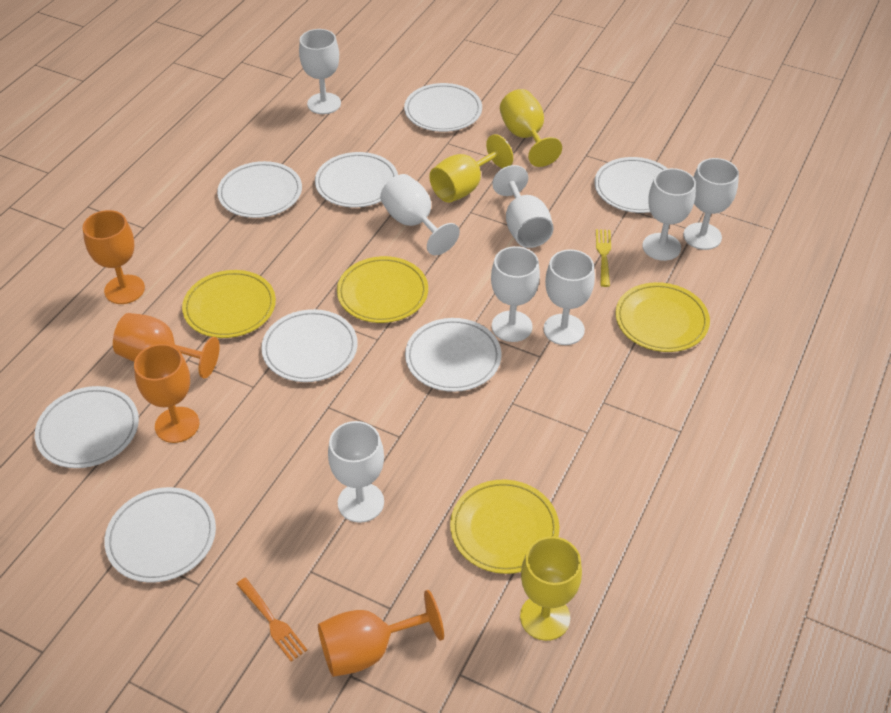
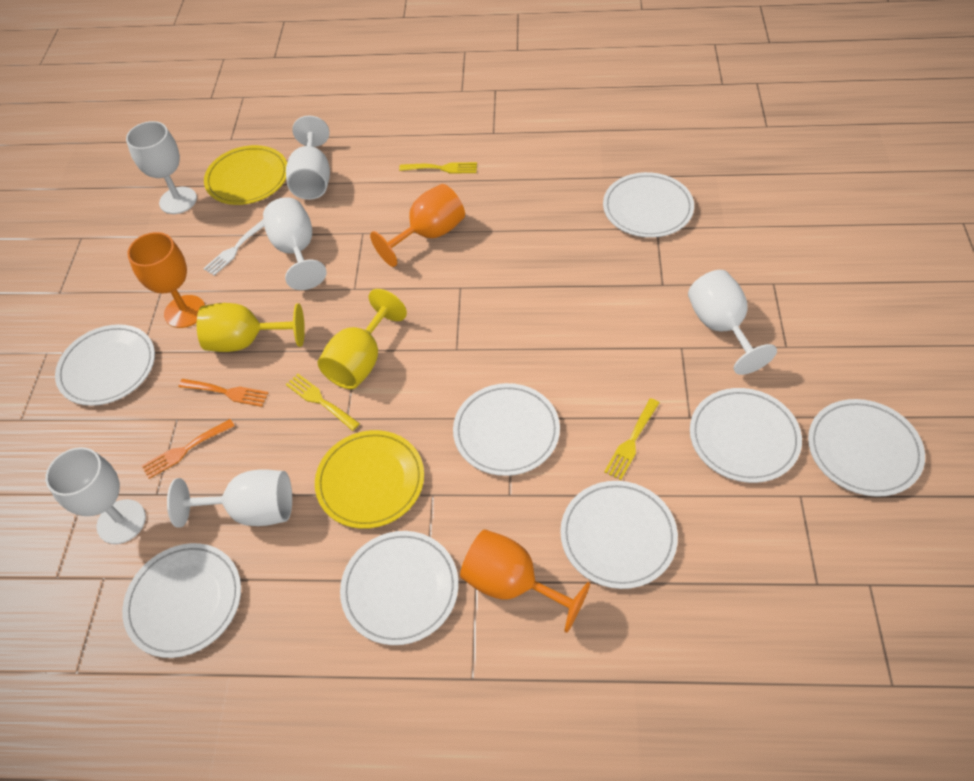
orange fork: [237,578,307,662] = 1 -> [141,419,235,479] [179,379,268,407] = 2
orange goblet: [83,210,145,304] [113,313,220,378] [134,344,200,443] [318,590,444,677] = 4 -> [127,232,205,328] [370,184,465,267] [460,529,590,633] = 3
white fork: none = 0 -> [203,220,264,276] = 1
white goblet: [299,29,341,114] [328,421,384,523] [380,174,460,255] [491,246,540,342] [492,165,554,248] [544,249,595,345] [642,168,696,261] [683,158,739,250] = 8 -> [45,447,146,544] [126,121,197,214] [167,469,292,528] [263,197,327,290] [286,116,330,200] [688,270,777,375] = 6
yellow fork: [596,229,611,287] = 1 -> [286,374,360,431] [399,162,477,174] [604,398,659,480] = 3
yellow goblet: [429,134,513,203] [500,89,562,167] [520,536,582,641] = 3 -> [197,303,305,352] [318,289,407,389] = 2
yellow plate: [182,270,276,338] [337,256,428,323] [450,480,559,574] [615,282,710,352] = 4 -> [204,145,287,205] [315,430,424,529] = 2

